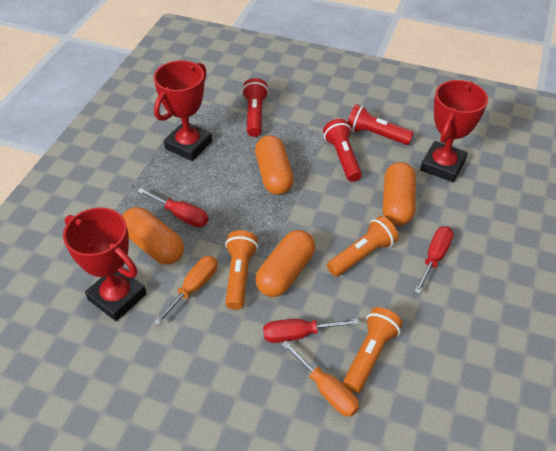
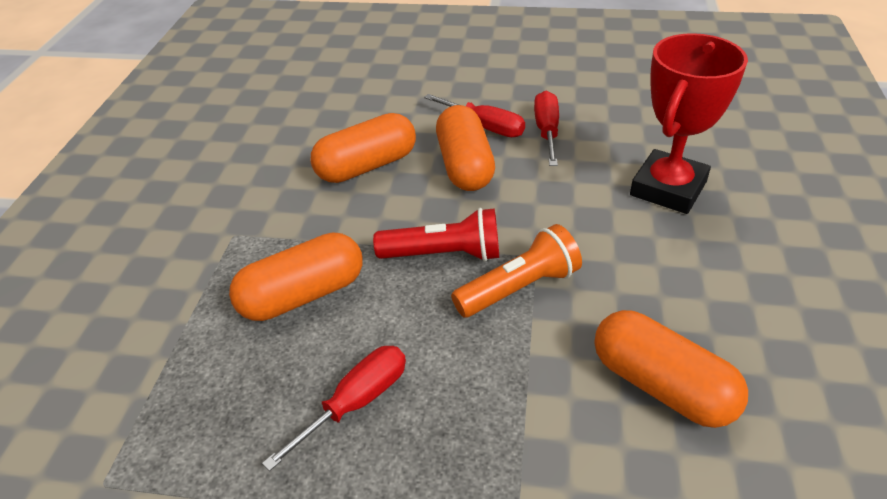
orange flashlight: [225,230,258,310] [327,216,399,277] [343,307,403,393] = 3 -> [451,224,582,317] = 1
orange screwdriver: [153,256,217,326] [281,341,359,417] = 2 -> none = 0
red flashlight: [242,78,269,137] [323,119,362,182] [347,104,414,145] = 3 -> [373,208,499,261] = 1
red trophy: [63,207,147,321] [154,60,212,161] [420,80,488,182] = 3 -> [630,33,748,214] = 1

